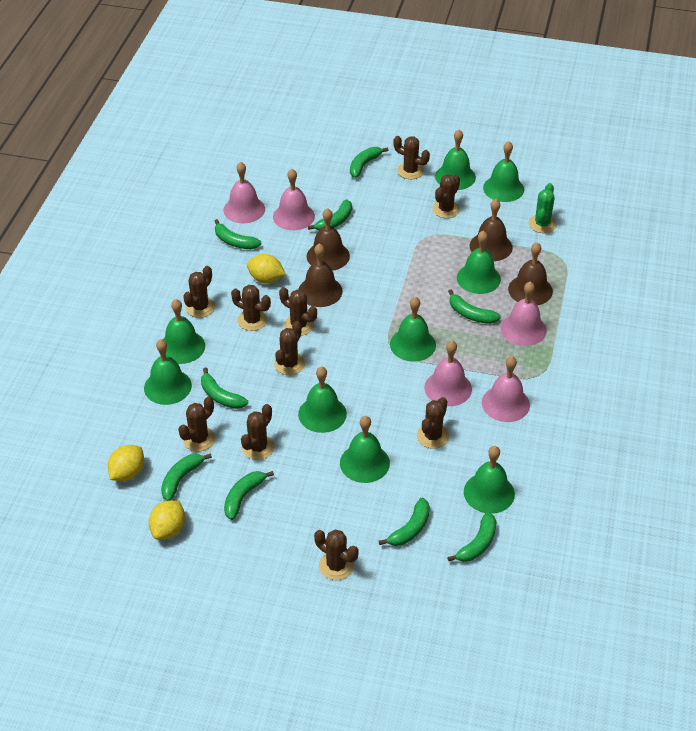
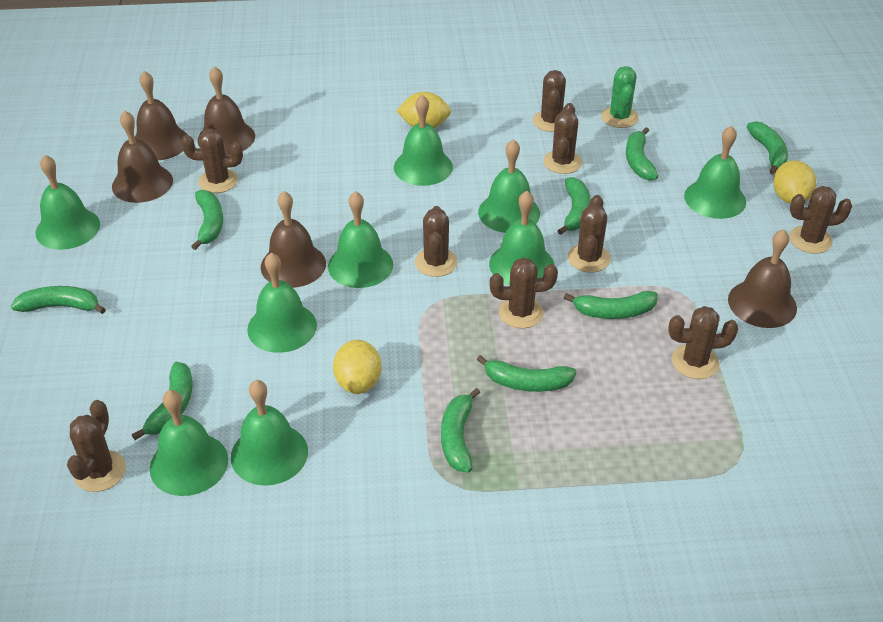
brown bell: [298,243,343,307] [307,208,350,271] [470,199,513,261] [508,242,553,305] = 4 -> [112,111,173,203] [135,71,187,160] [197,66,255,156] [261,191,326,288] [728,229,797,328] = 5
brown cactus: [178,397,215,451] [183,266,215,318] [231,285,271,331] [241,404,275,460] [274,321,305,375] [279,287,317,336] [314,530,358,580] [393,136,430,179] [417,397,449,449] [432,174,460,218] = 10 -> [67,400,126,492] [181,129,243,193] [415,206,458,277] [490,258,558,328] [533,70,566,132] [543,103,582,174] [568,195,611,273] [668,306,738,379] [789,186,852,254] = 9
pink bell: [224,162,265,223] [273,169,315,231] [424,341,472,406] [482,356,530,422] [501,281,547,346] = 5 -> none = 0

